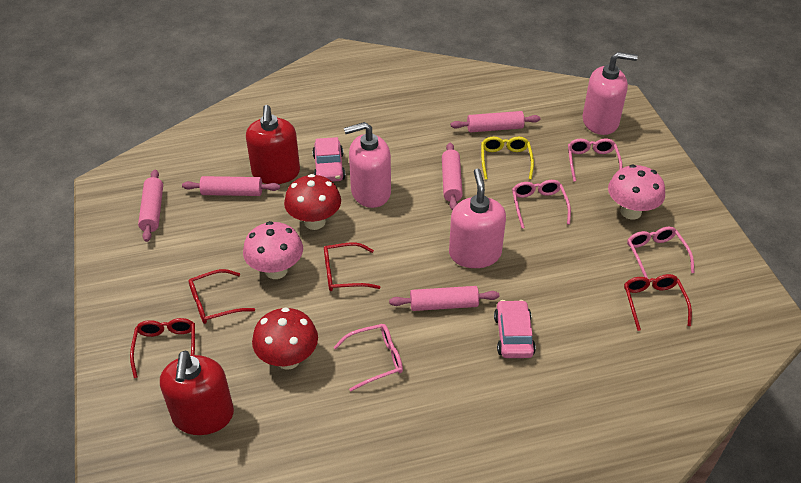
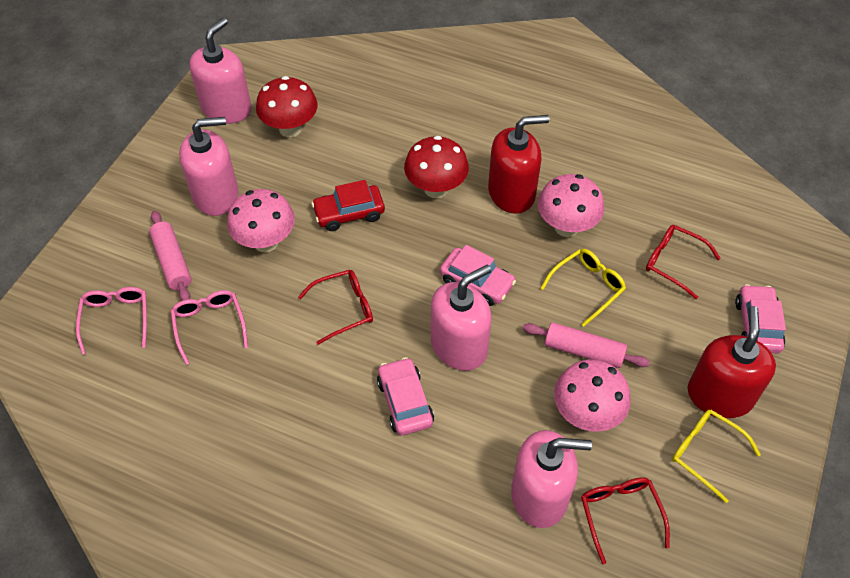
pink car: [312,137,345,182] [494,300,536,358] = 2 -> [377,357,434,435] [440,245,516,306] [735,284,786,353] = 3
pink glasses: [334,324,403,392] [512,180,571,229] [568,138,622,182] [627,226,694,278] = 4 -> [76,287,147,355] [170,290,248,365] = 2
pink mushroom: [243,221,303,279] [608,165,665,220] = 2 -> [227,189,295,252] [538,174,604,237] [554,359,631,432] = 3
pink rolling pin: [138,169,163,242] [182,176,280,196] [389,286,499,311] [442,143,463,210] [451,111,541,132] = 5 -> [149,211,192,301] [523,322,650,368] = 2
pink soap dispenser: [344,122,391,208] [449,169,506,268] [582,52,638,135] = 3 -> [179,117,239,216] [190,18,251,124] [431,265,491,371] [511,430,592,528] = 4
red car: none = 0 -> [312,180,385,231] = 1
red glasses: [130,318,195,378] [188,269,255,324] [324,242,381,291] [624,274,692,331] = 4 -> [298,270,373,345] [581,477,670,564] [646,225,721,299] = 3
yellow glasses: [481,136,534,180] = 1 -> [540,249,626,326] [672,410,761,503] = 2

